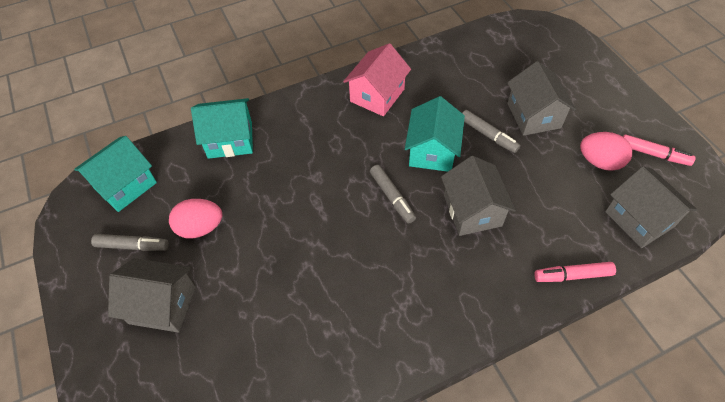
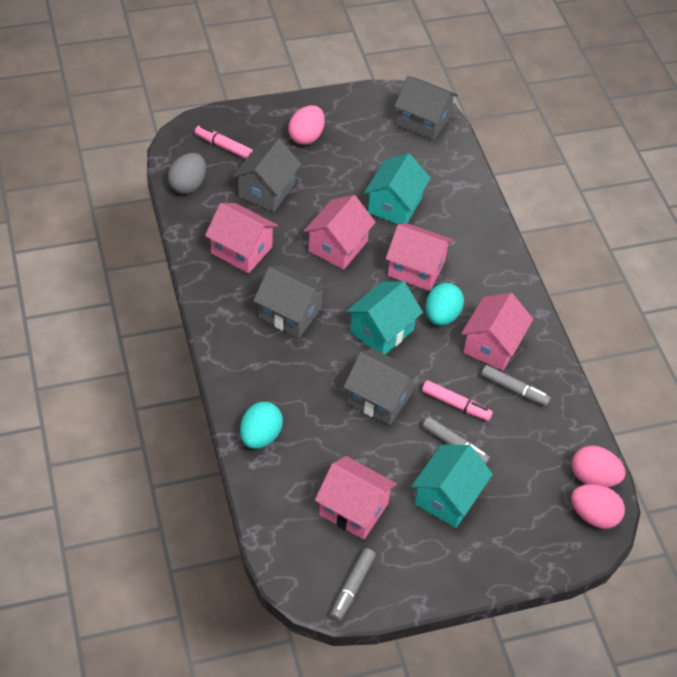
grey egg: none = 0 -> [168,153,206,194] = 1
pink egg: [169,199,223,239] [580,132,632,171] = 2 -> [288,105,325,145] [571,484,625,529] [572,445,626,487] = 3
pink house: [343,43,411,116] = 1 -> [205,203,278,273] [304,195,376,270] [315,456,397,540] [386,223,453,291] [461,293,533,371] = 5
turquoise egg: none = 0 -> [240,402,283,449] [425,283,464,326] = 2

